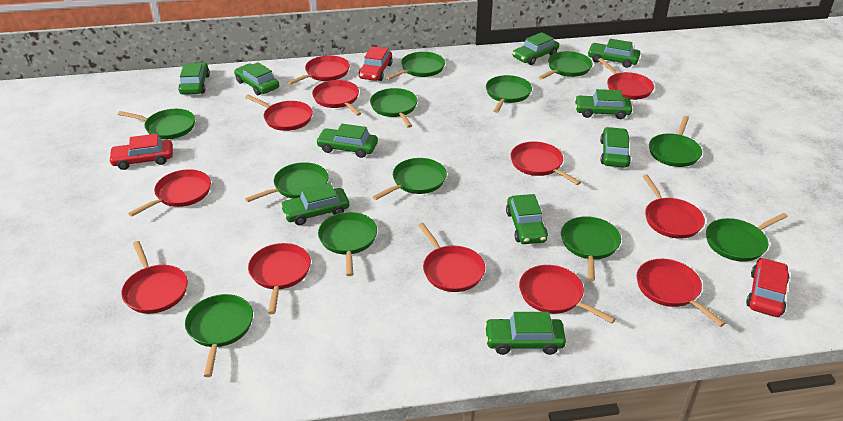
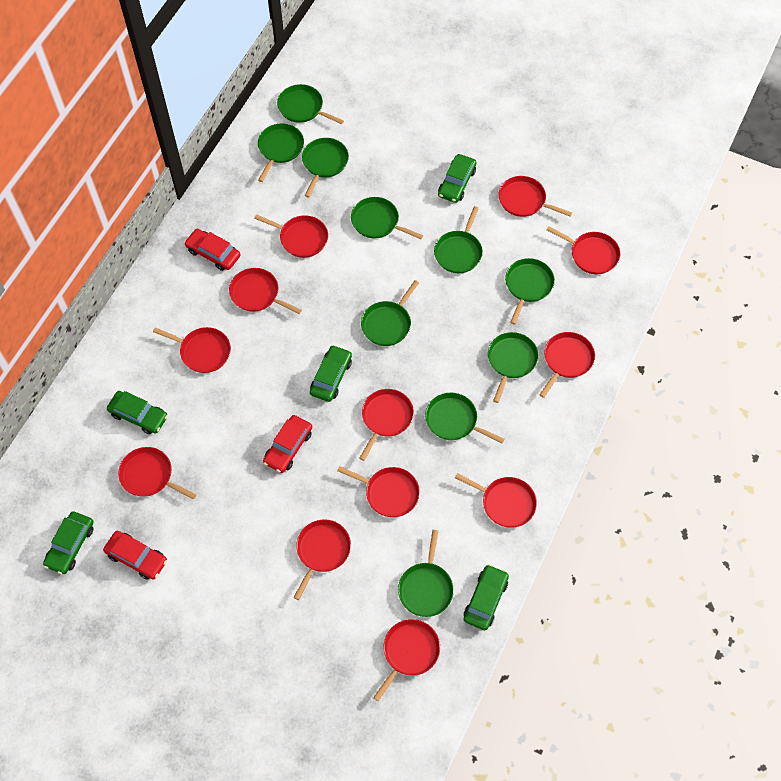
green car: [178,62,210,95] [234,62,279,95] [280,183,349,225] [316,124,378,158] [484,312,566,355] [506,194,548,244] [513,32,559,65] [575,89,632,119] [588,39,640,68] [600,127,631,168] = 10 -> [43,511,94,574] [107,391,168,434] [310,345,352,402] [438,154,476,203] [464,564,509,630] = 5
green pan: [118,109,195,140] [185,294,253,377] [245,162,328,202] [318,212,377,276] [370,88,418,128] [373,158,447,200] [386,52,445,80] [486,75,532,113] [539,51,592,79] [561,216,621,281] [649,116,702,167] [706,213,788,262] = 12 -> [258,123,304,182] [277,84,344,124] [302,138,349,197] [351,197,423,239] [361,280,419,346] [398,530,454,617] [425,393,505,443] [434,206,483,273] [488,332,539,403] [505,258,555,324] = 10

